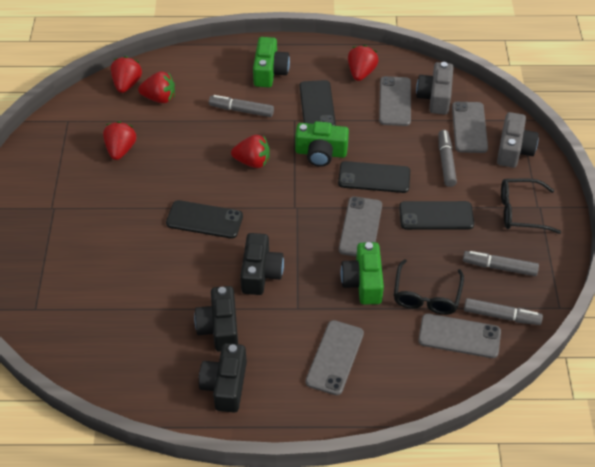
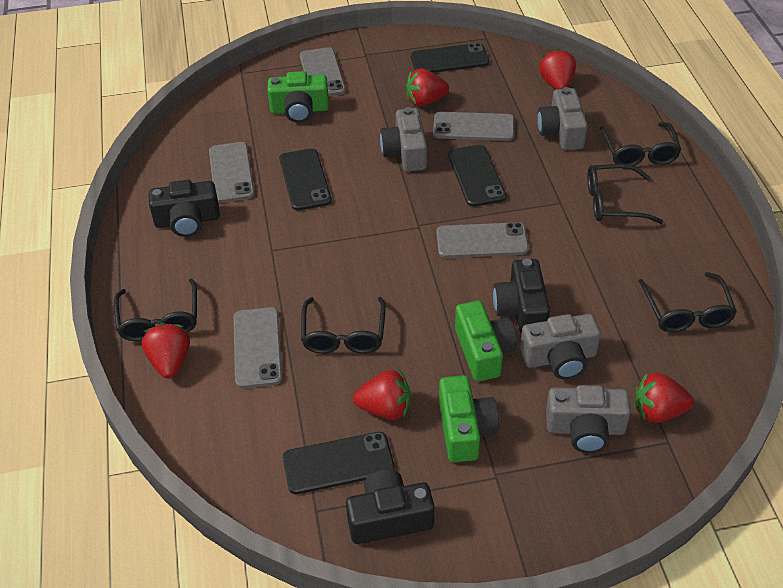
black glasses: [394,259,464,315] [501,179,561,234] = 2 -> [114,279,197,341] [301,297,386,354] [587,164,663,224] [600,122,681,166] [639,272,737,332] = 5
grey camera: [416,62,454,115] [497,112,539,168] = 2 -> [380,107,427,172] [520,314,601,379] [537,87,587,150] [546,385,631,453] = 4
grey marker: [209,95,274,117] [438,130,457,187] [463,251,539,276] [464,298,543,325] = 4 -> none = 0

